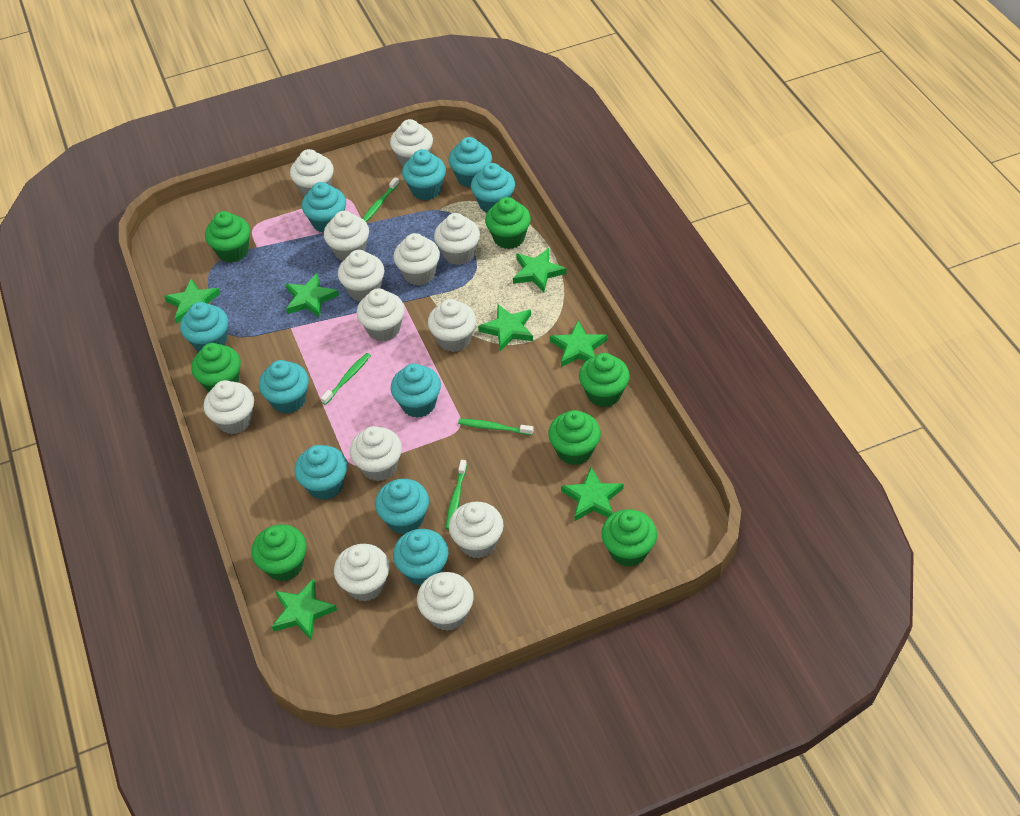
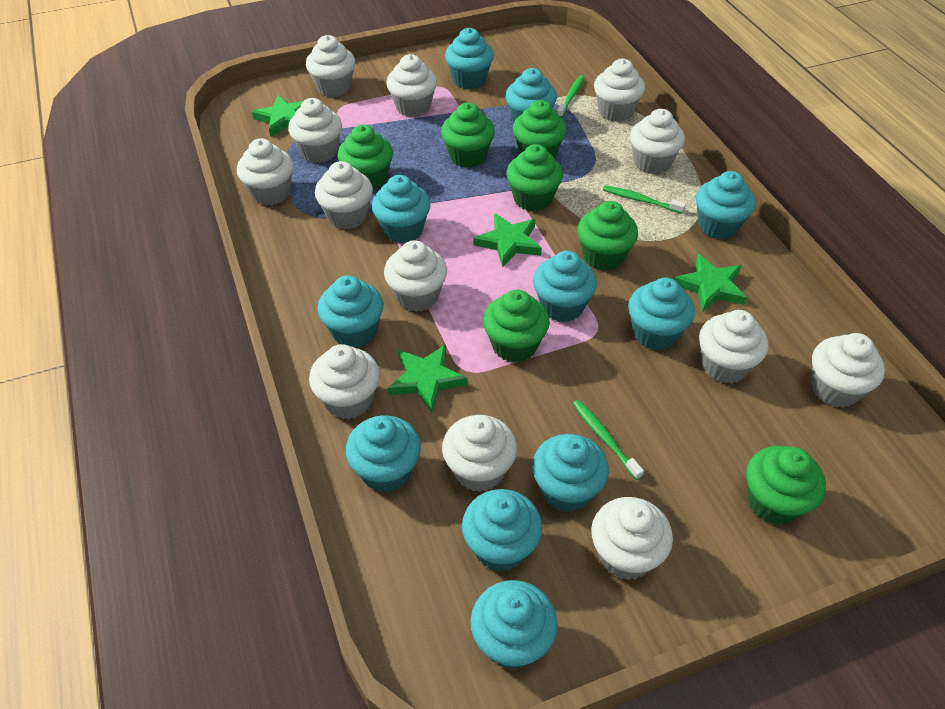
green star: [164,278,220,324] [272,578,337,641] [286,273,339,318] [478,304,533,352] [513,248,566,292] [550,321,607,367] [561,467,624,522] = 7 -> [252,95,303,137] [388,344,468,412] [473,213,542,268] [674,254,747,312] = 4
green toothbrush: [321,353,371,405] [362,177,399,222] [446,460,467,530] [458,419,534,435] = 4 -> [557,75,585,118] [572,400,644,480] [603,185,686,213] = 3
turquoise cupcake: [180,302,228,352] [259,360,309,414] [295,445,347,500] [302,182,346,233] [375,479,429,534] [391,363,441,418] [393,529,448,586] [402,149,446,200] [449,137,492,188] [471,163,515,213] = 10 -> [317,275,383,348] [346,415,421,493] [372,175,431,244] [445,28,494,89] [462,489,542,572] [470,580,558,669] [505,68,557,124] [532,434,609,512] [533,251,597,322] [628,278,695,350] [696,171,755,240] = 11

